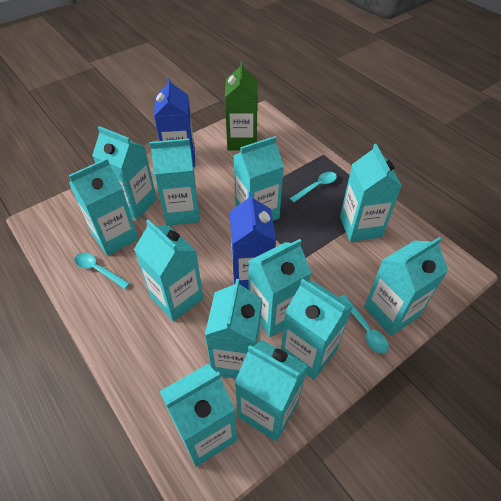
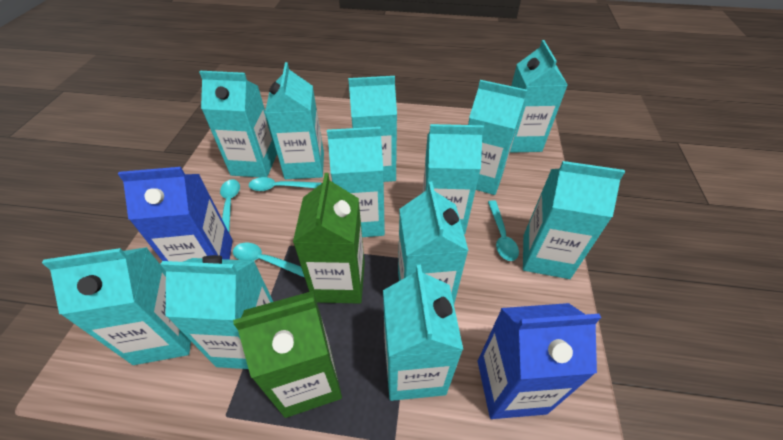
green carton: [225,61,258,151] = 1 -> [233,291,342,418] [293,173,365,304] = 2
turquoise spoon: [74,253,130,289] [290,172,337,202] [339,295,389,354] = 3 -> [220,179,240,232] [233,243,305,278] [249,177,322,191] [488,200,519,261] = 4

